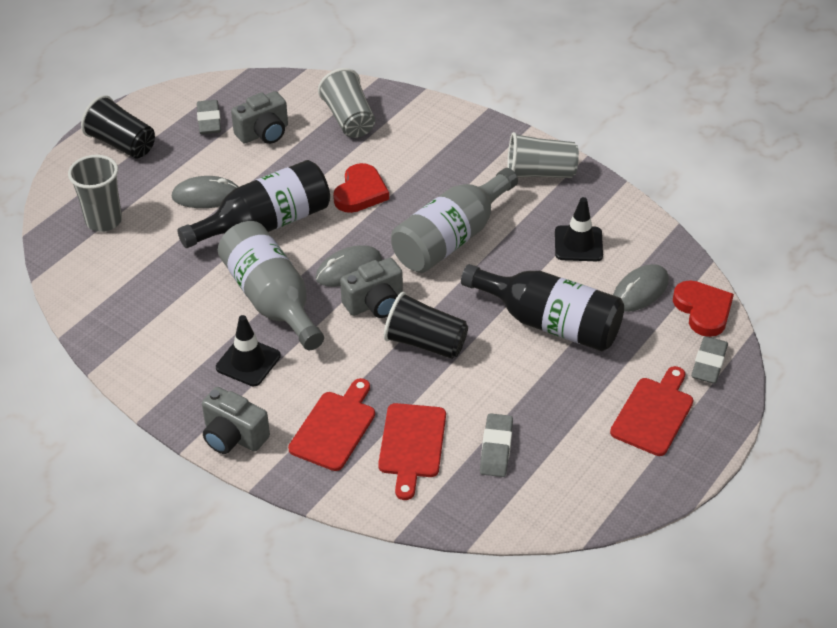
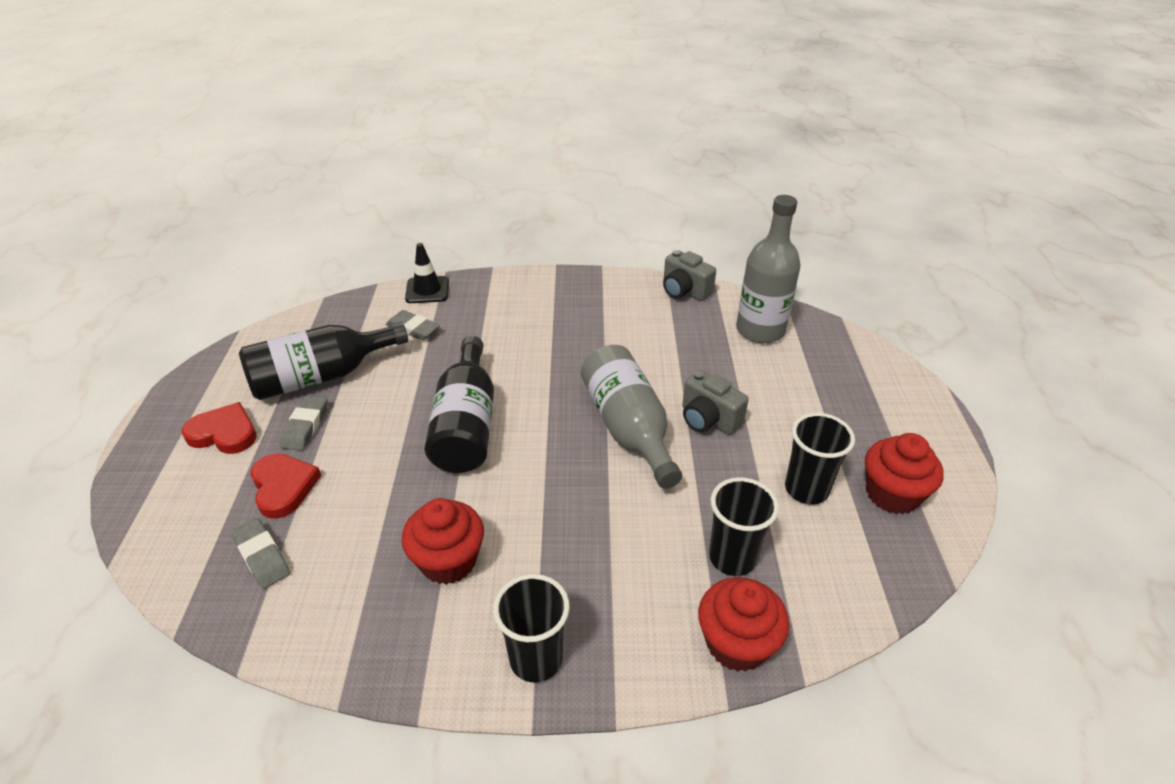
black cup: [81,95,155,158] [384,292,468,359] = 2 -> [493,574,570,683] [709,477,779,576] [785,413,855,505] = 3
black traffic cone: [216,315,281,386] [555,197,603,261] = 2 -> [405,243,449,303] = 1
grey camera: [202,387,270,454] [231,91,288,144] [340,258,403,318] = 3 -> [663,250,716,301] [682,370,749,435] = 2
grey cup: [68,155,122,232] [318,68,375,138] [507,132,579,178] = 3 -> none = 0
grey mouse: [172,176,238,208] [316,245,382,287] [613,264,669,312] = 3 -> none = 0
red cupcake: none = 0 -> [402,498,484,585] [698,577,789,672] [865,433,944,514] = 3
red cutting board: [288,378,375,471] [378,403,446,500] [610,366,693,456] = 3 -> none = 0

